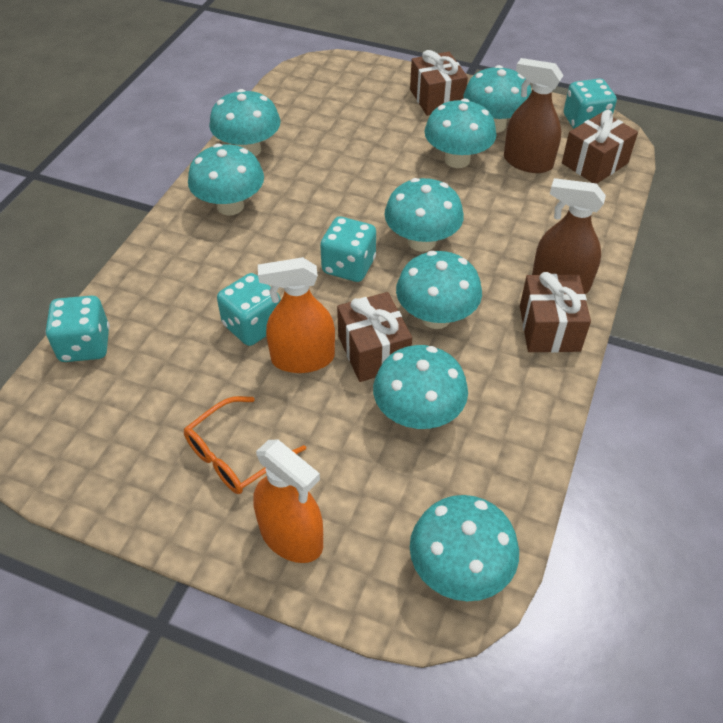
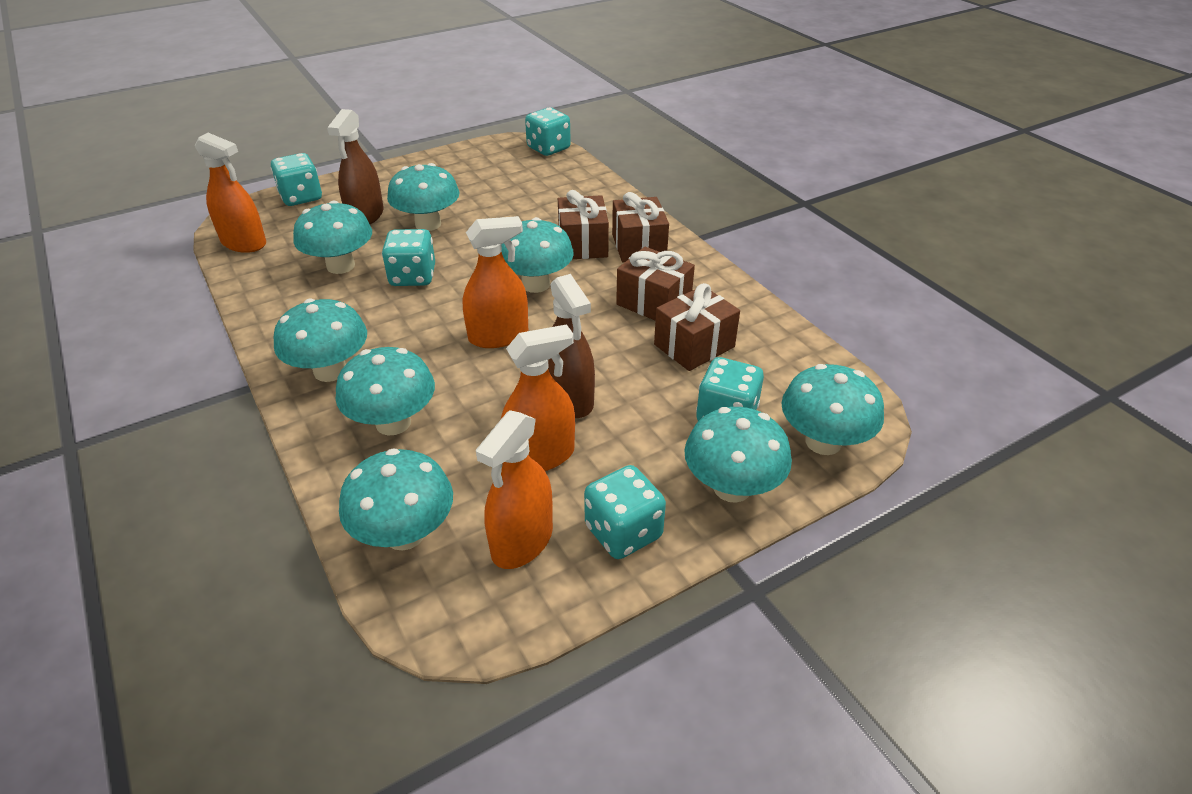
orange glasses: [184,396,306,494] = 1 -> none = 0
orange spray bottle: [253,440,323,563] [258,257,335,373] = 2 -> [195,133,266,253] [463,216,528,348] [476,410,553,569] [501,324,575,471] = 4
turquoise dice: [45,295,110,362] [217,273,281,346] [320,217,376,282] [564,78,617,129] = 4 -> [271,153,322,206] [382,229,435,286] [525,108,571,156] [584,465,666,559] [696,357,764,421] = 5

